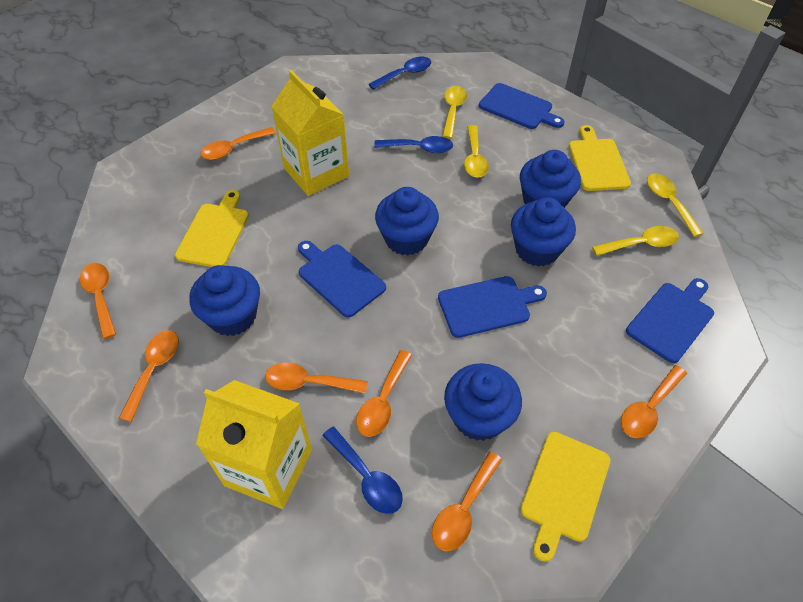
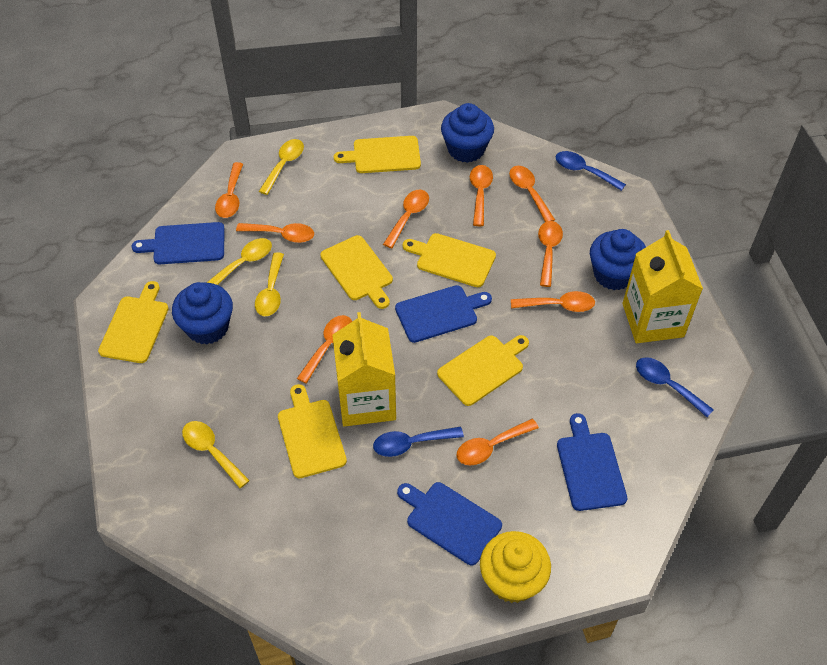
blue cupcake: [189,265,260,336] [375,187,439,256] [444,363,522,441] [511,197,576,267] [520,150,581,208] = 5 -> [172,282,233,344] [441,103,494,163] [590,229,646,290] = 3
orange spoon: [80,263,116,339] [119,330,179,422] [201,127,276,160] [265,363,368,394] [356,350,412,437] [432,452,503,551] [621,365,687,438] = 7 -> [215,162,243,218] [236,223,314,243] [297,315,352,384] [383,190,429,248] [457,419,539,465] [470,165,493,226] [509,166,555,222] [511,291,595,312] [538,221,563,287] = 9
yellow cupcake: none = 0 -> [480,531,551,603] = 1
yellow cutting board: [175,190,249,267] [520,432,610,562] [569,125,631,191] = 3 -> [98,281,169,363] [278,384,347,478] [320,235,393,309] [334,136,421,173] [403,233,496,287] [437,335,529,406] = 6

